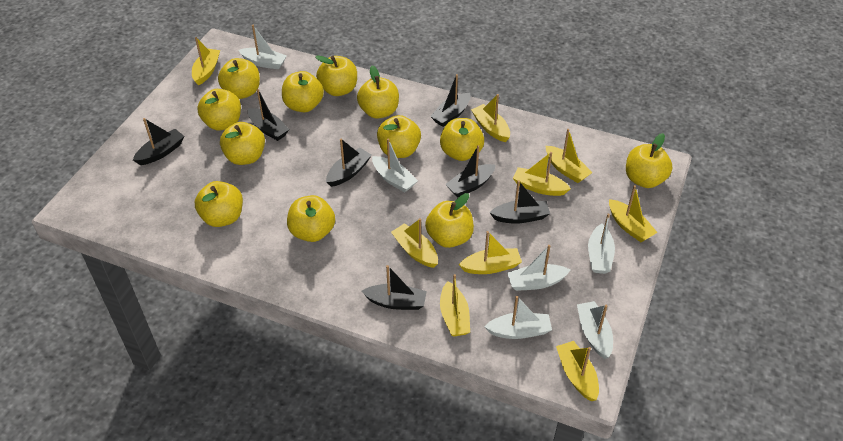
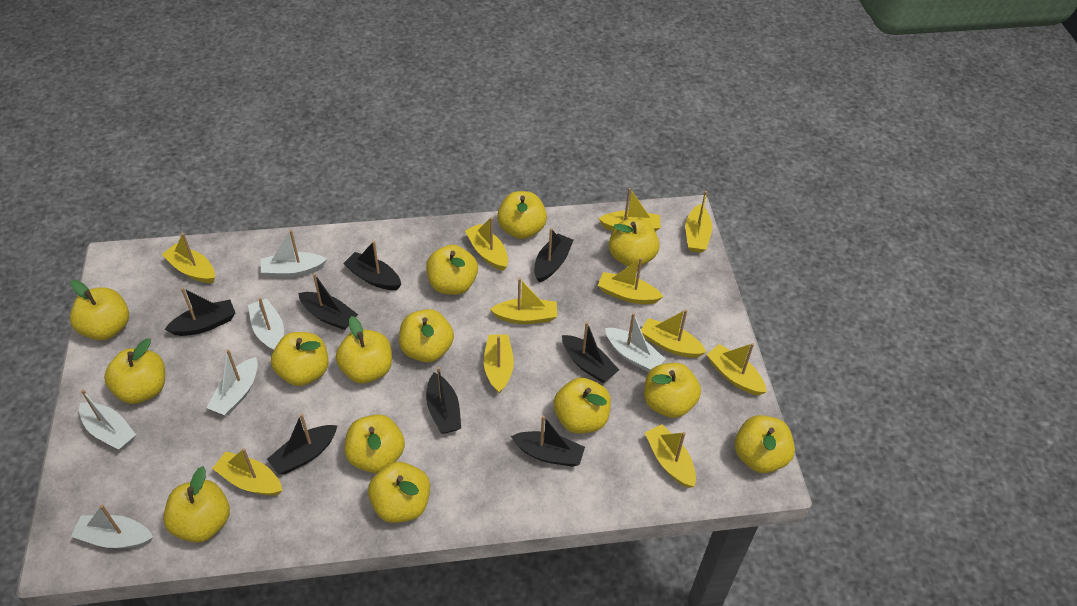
black boat: [133,118,184,165] [248,89,289,141] [326,138,371,187] [362,265,427,310] [430,74,471,127] [445,145,495,197] [490,180,550,224] = 7 -> [165,287,235,336] [267,413,338,474] [298,273,358,330] [343,241,401,290] [426,367,461,434] [511,415,585,467] [534,228,573,282] [562,322,619,383] = 8
yellow apple: [195,181,243,227] [197,89,241,131] [218,58,260,99] [220,122,265,165] [282,71,324,112] [287,195,335,242] [315,56,357,96] [357,65,399,119] [377,115,421,158] [425,193,474,248] [440,118,484,161] [626,133,673,188] = 12 -> [70,280,129,340] [104,338,165,404] [163,466,230,543] [271,332,328,386] [336,316,392,383] [345,414,405,473] [368,462,430,523] [399,309,454,362] [426,245,478,295] [497,191,547,239] [554,377,611,434] [609,219,660,266] [644,363,701,418] [735,415,795,473] = 14
yellow boat: [192,37,220,86] [391,218,438,268] [440,274,470,337] [459,231,522,274] [471,94,510,142] [513,152,571,196] [546,129,593,183] [556,341,599,401] [609,185,658,242] = 9 -> [162,233,215,283] [212,448,283,496] [465,217,508,271] [484,334,514,393] [490,278,557,324] [598,188,661,232] [598,257,663,304] [641,309,706,358] [645,424,696,488] [685,191,712,253] [706,343,767,396] = 11

